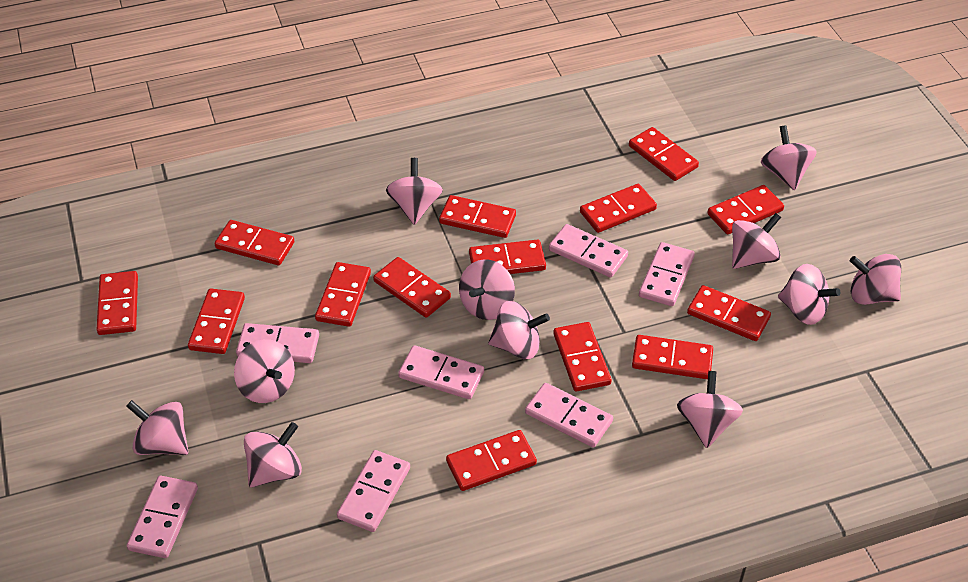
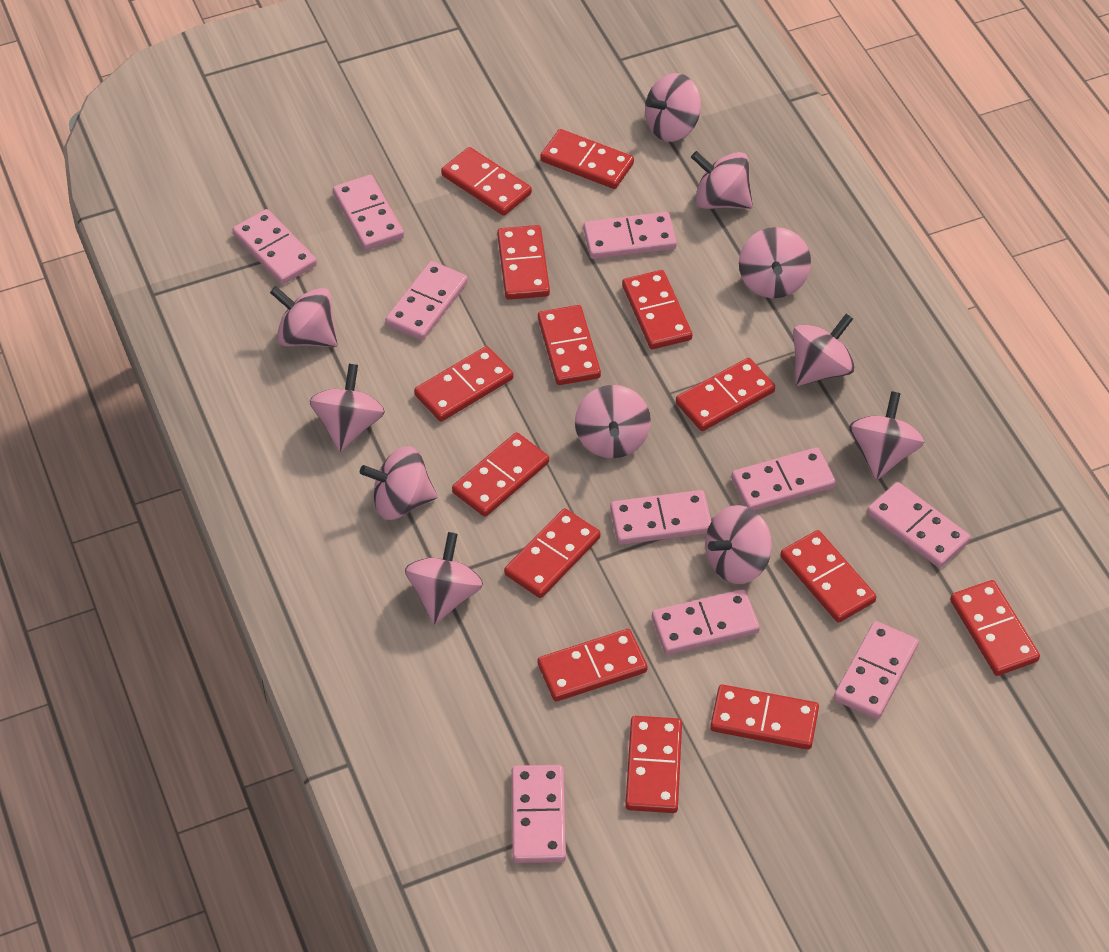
pink domino: [127,476,198,558] [236,323,319,363] [337,450,410,532] [398,345,484,399] [525,383,613,447] [549,224,628,278] [639,242,695,306] = 7 -> [232,209,317,284] [333,175,404,250] [385,261,468,340] [512,765,566,863] [583,212,677,259] [610,490,712,545] [652,589,760,655] [731,447,836,511] [834,621,919,719] [867,482,970,568] = 10

